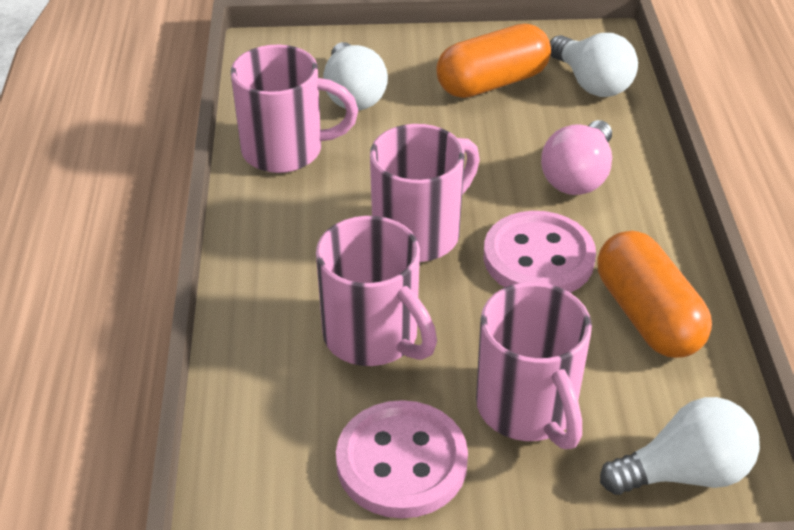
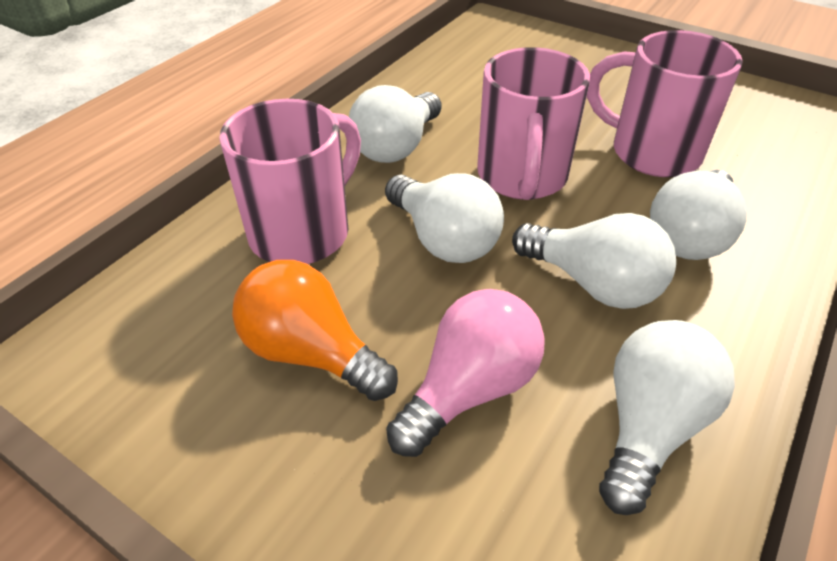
orange capsule: [436,24,551,98] [597,231,712,358] = 2 -> none = 0
orange light bulb: none = 0 -> [232,260,398,401] = 1
pink button: [336,400,468,518] [484,211,596,293] = 2 -> none = 0
pink mug: [231,44,358,173] [316,216,437,366] [370,124,480,262] [476,282,592,449] = 4 -> [219,99,361,264] [477,47,590,200] [587,30,743,177] = 3
white light bulb: [323,42,388,110] [550,33,638,97] [600,397,760,495] = 3 -> [349,85,442,163] [385,173,504,263] [512,213,676,309] [599,320,735,515] [650,170,747,260] = 5

